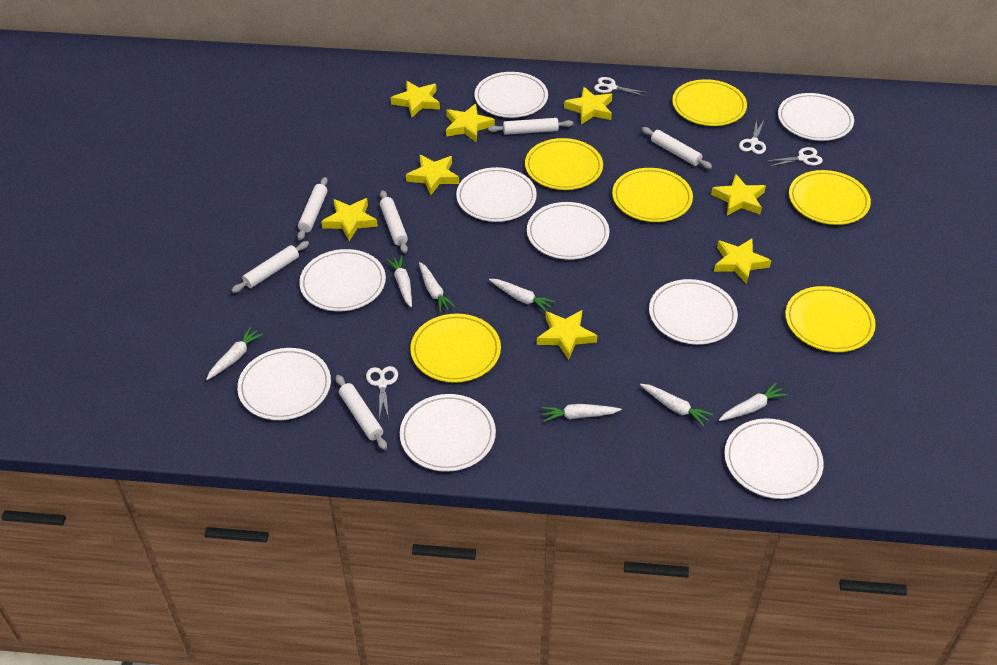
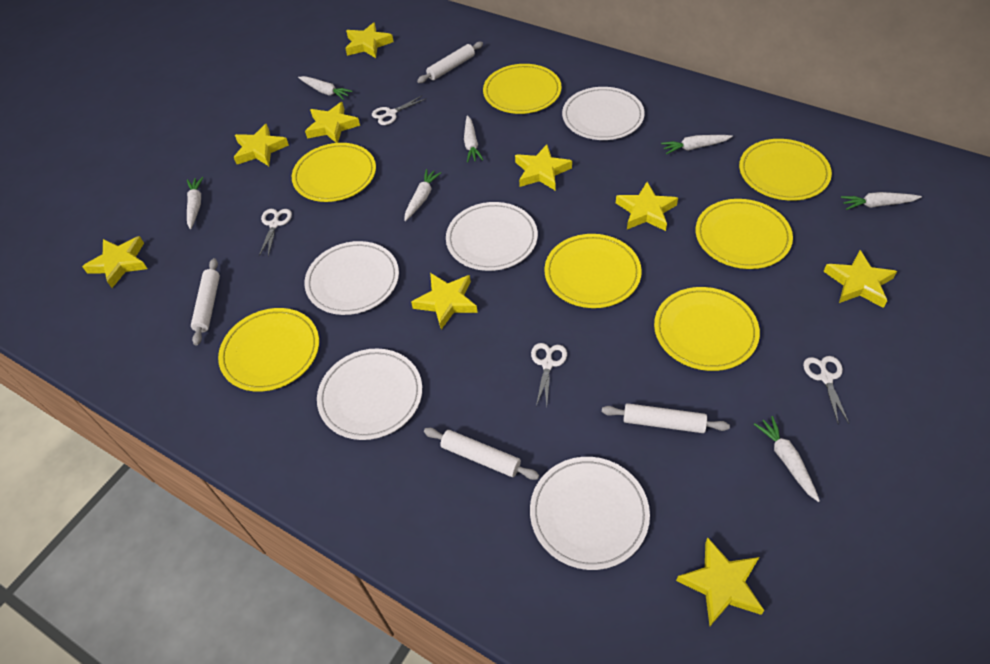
white plate: [237,348,331,420] [299,249,386,311] [400,394,496,472] [456,167,537,222] [475,72,548,118] [527,202,609,260] [649,279,738,345] [724,418,824,499] [778,93,854,141] = 9 -> [305,241,399,315] [317,348,422,440] [446,202,538,271] [530,457,650,570] [562,87,645,140] = 5
white rolling pin: [231,241,309,293] [297,177,328,240] [336,375,387,450] [380,190,408,253] [488,118,573,135] [642,127,712,169] = 6 -> [191,258,220,346] [417,42,483,83] [424,428,539,480] [602,403,730,433] = 4
yellow plate: [410,314,501,383] [525,138,603,190] [612,168,693,222] [672,79,747,126] [785,286,876,352] [789,170,871,225] = 6 -> [218,308,319,392] [292,143,376,202] [483,64,562,114] [544,234,642,308] [654,287,760,371] [696,199,793,269] [739,139,832,201] = 7
yellow star: [321,198,378,241] [391,81,440,117] [406,155,459,195] [446,104,495,142] [537,310,597,360] [564,87,612,125] [711,174,766,215] [714,238,771,284] = 8 -> [82,236,147,288] [234,124,289,166] [305,102,360,143] [345,22,394,58] [411,273,478,330] [515,144,572,190] [616,182,678,231] [676,538,765,626] [823,250,897,308] = 9

